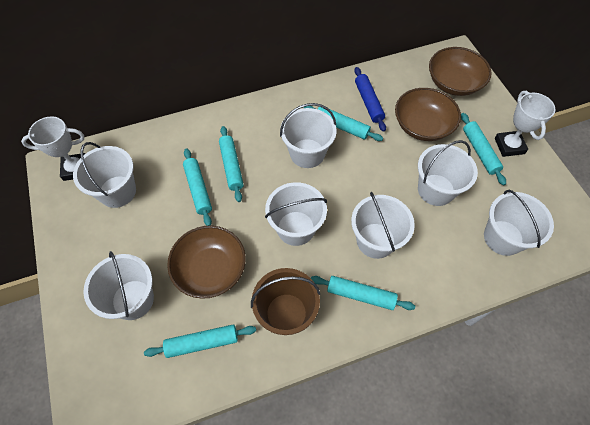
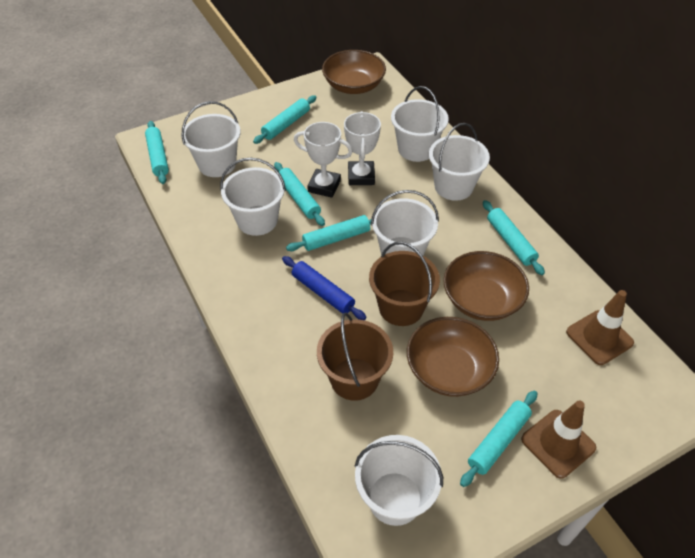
brown bucket: [251,268,320,335] = 1 -> [317,312,393,401] [369,242,440,326] = 2
brown traffic cone: none = 0 -> [521,401,596,479] [566,290,634,365] = 2
white bucket: [73,142,136,208] [83,251,154,320] [265,182,327,246] [280,103,336,168] [351,192,415,259] [418,140,478,206] [484,190,554,256] = 7 -> [181,101,241,177] [220,158,286,236] [354,435,443,526] [371,190,439,255] [391,86,449,162] [429,123,490,201] = 6

